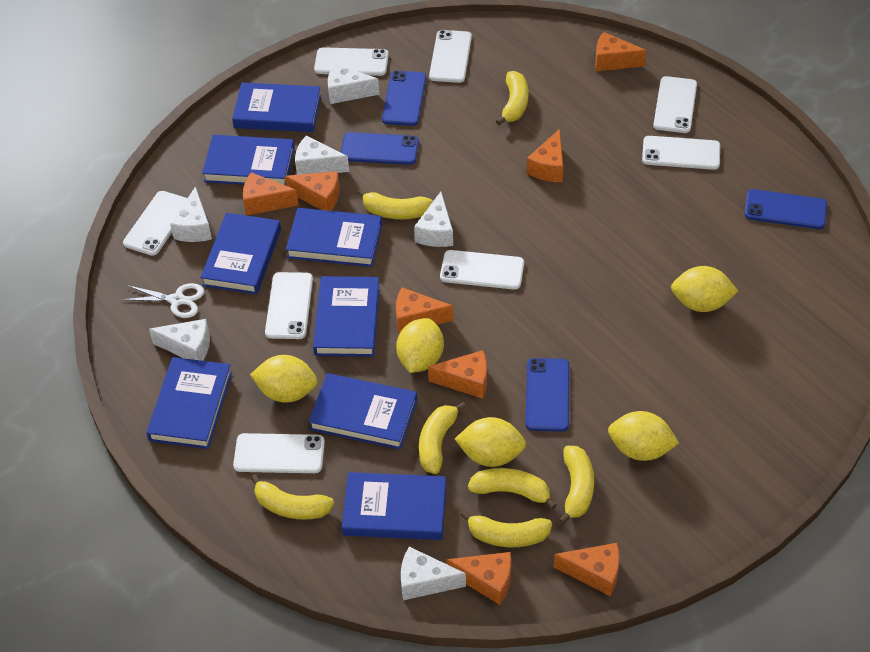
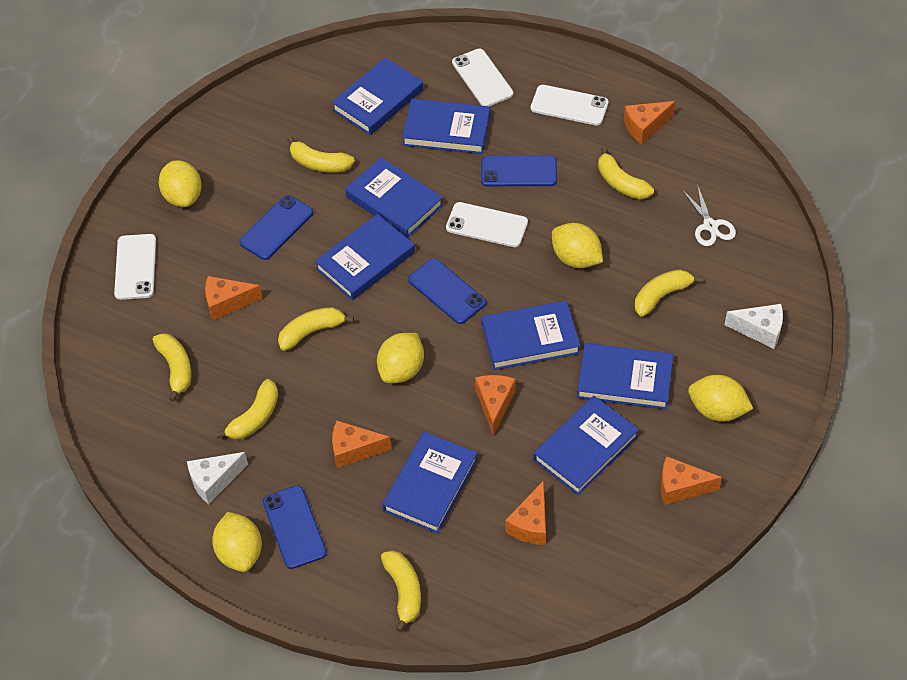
orange cheese: [243,172,298,216] [285,171,340,211] [396,287,453,334] [428,350,487,399] [446,552,511,605] [527,129,563,182] [554,543,620,596] [595,32,647,71] = 8 -> [205,276,262,320] [332,420,391,468] [475,375,516,436] [505,480,546,545] [624,101,675,144] [661,456,722,505] = 6
white cheese: [149,319,210,361] [170,186,212,242] [295,136,349,175] [328,64,379,104] [401,547,466,600] [414,192,453,247] = 6 -> [187,452,248,504] [725,304,783,349] = 2
white phone: [123,191,187,256] [233,433,325,473] [265,272,313,339] [314,47,389,76] [429,30,472,83] [440,250,524,290] [642,136,720,170] [653,76,697,133] = 8 -> [114,234,156,300] [446,202,528,247] [452,49,513,106] [531,85,608,126] = 4

